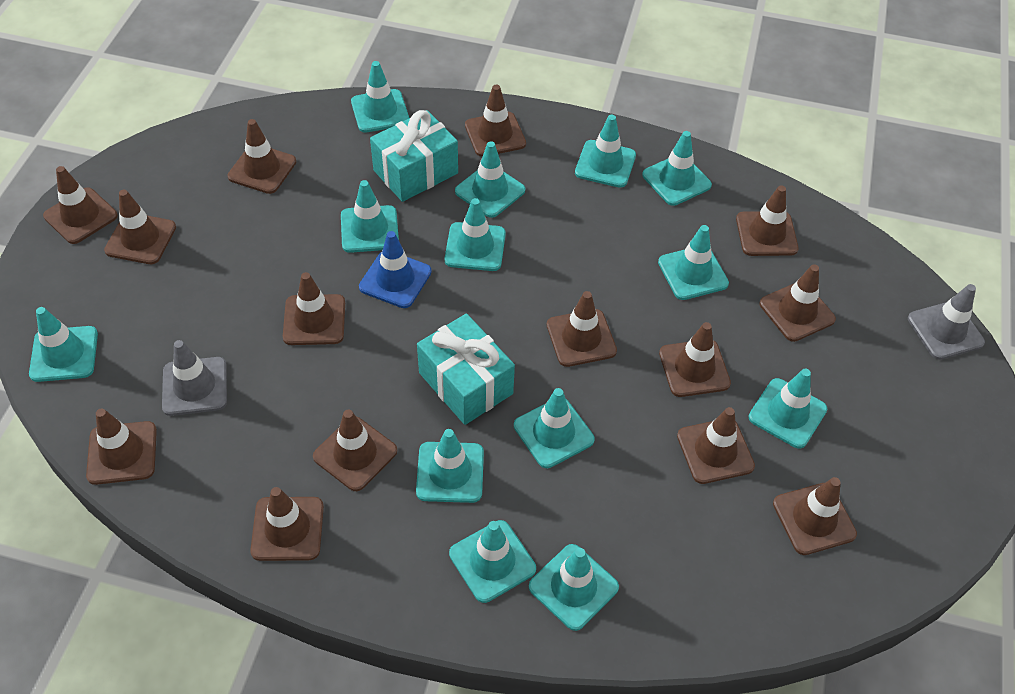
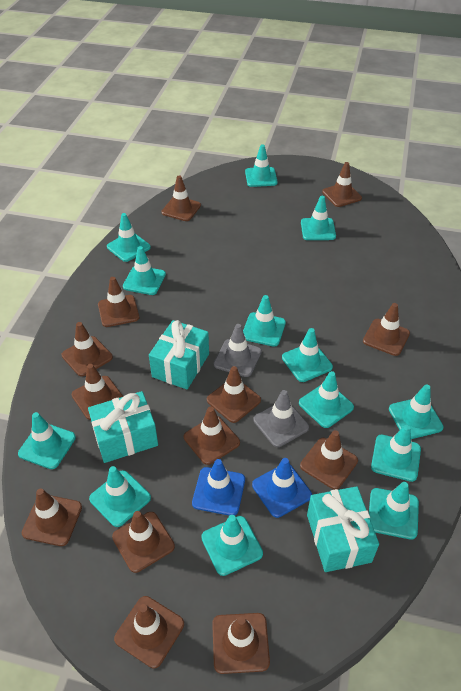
blue traffic cone: [359,231,432,308] = 1 -> [192,459,245,516] [252,458,312,518] = 2
brown traffic cone: [43,166,118,244] [86,409,157,485] [104,190,176,264] [228,119,296,194] [250,487,324,561] [283,272,345,345] [313,410,397,491] [465,85,526,157] [547,291,617,367] [659,322,731,397] [677,407,755,484] [736,185,799,256] [760,264,836,342] [773,477,857,555] = 14 -> [22,488,82,546] [62,322,113,377] [72,364,124,420] [98,277,139,327] [112,511,175,573] [114,596,184,668] [161,176,201,221] [184,407,240,465] [207,366,261,423] [212,613,270,674] [300,430,358,490] [322,162,362,207] [363,303,410,356] = 13
turquoise gift: [370,110,458,202] [417,314,515,425] = 2 -> [88,391,158,463] [149,320,209,389] [307,486,379,572] = 3

